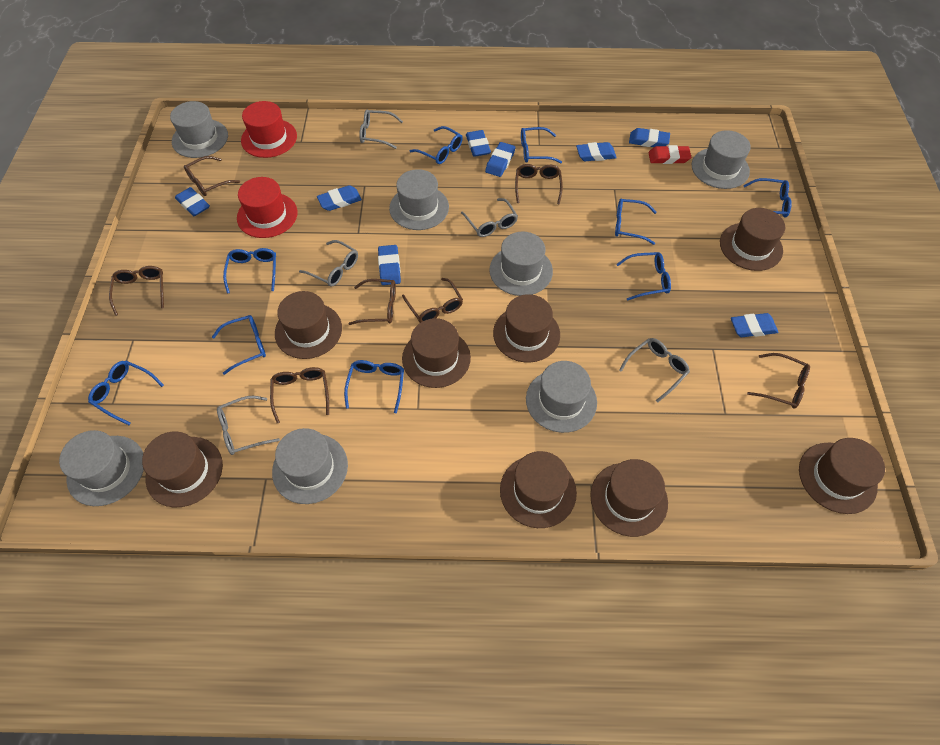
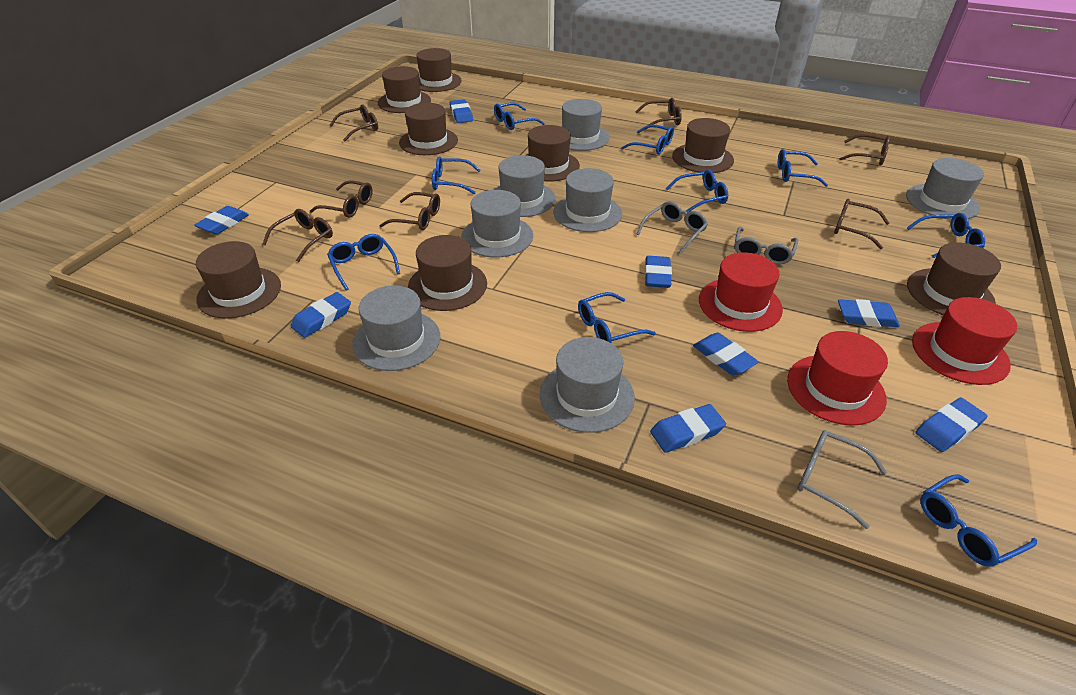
grey glasses: [217,396,280,455] [299,240,358,287] [359,109,403,149] [461,198,518,237] [619,338,690,403] = 5 -> [637,201,708,254] [735,226,798,264] [797,430,887,529] = 3
red eraser: [648,145,691,164] = 1 -> none = 0
red hat: [237,177,298,238] [241,101,297,158] = 2 -> [699,252,783,332] [787,331,888,425] [912,297,1017,385] = 3

